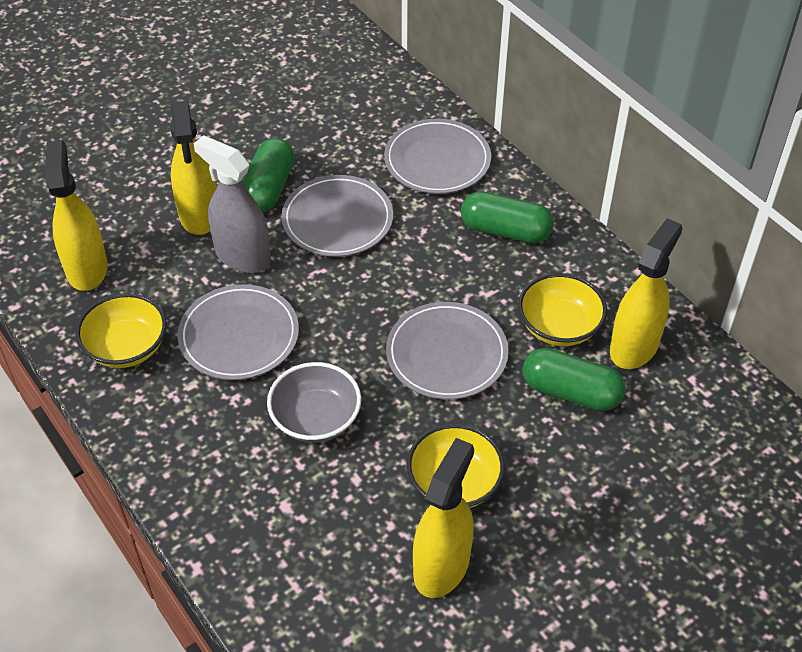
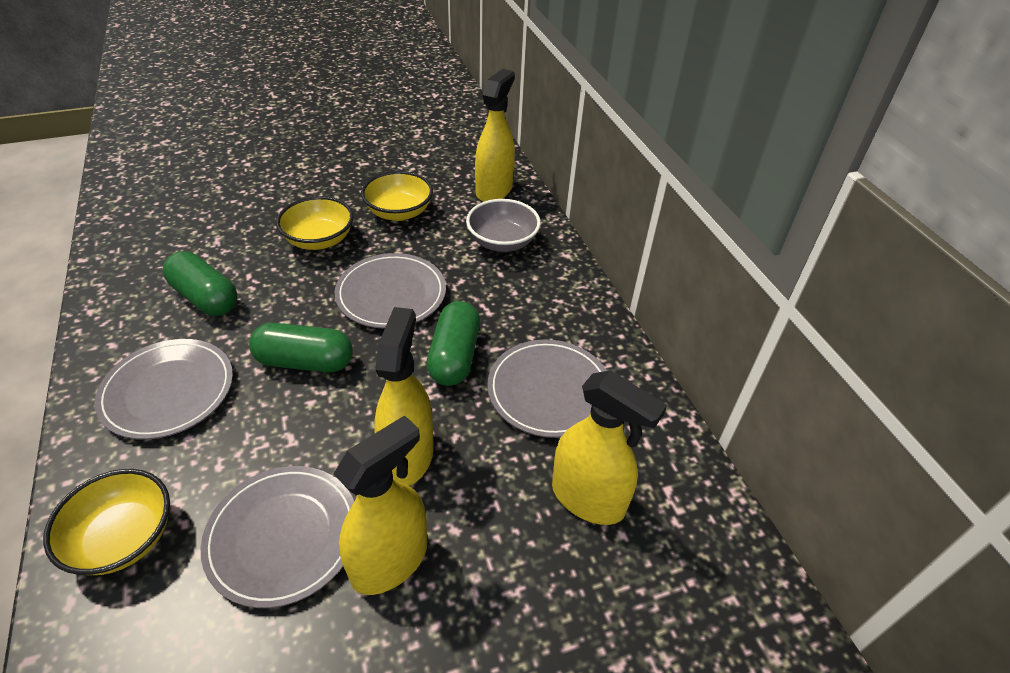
grey spray bottle: [194,135,271,273] = 1 -> none = 0

